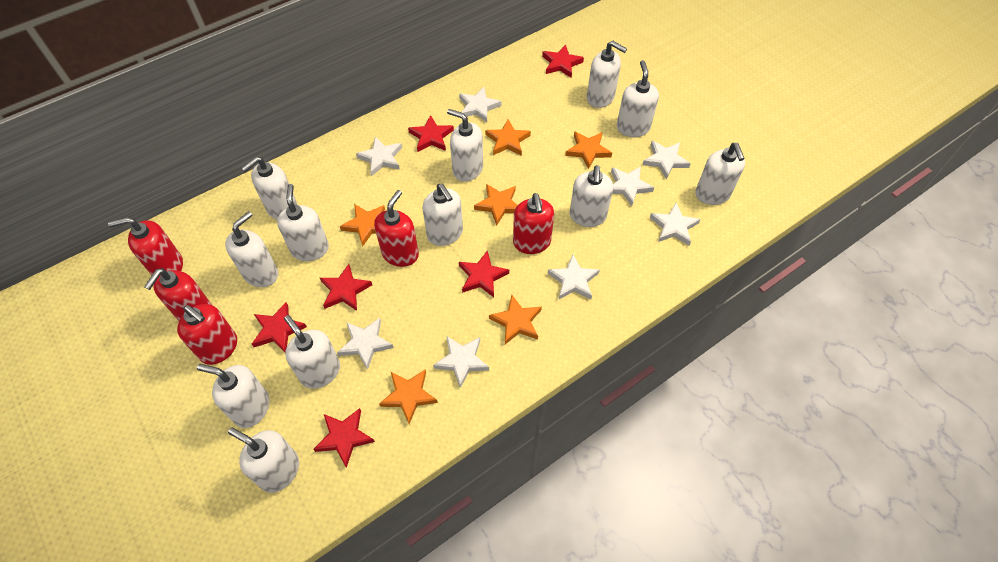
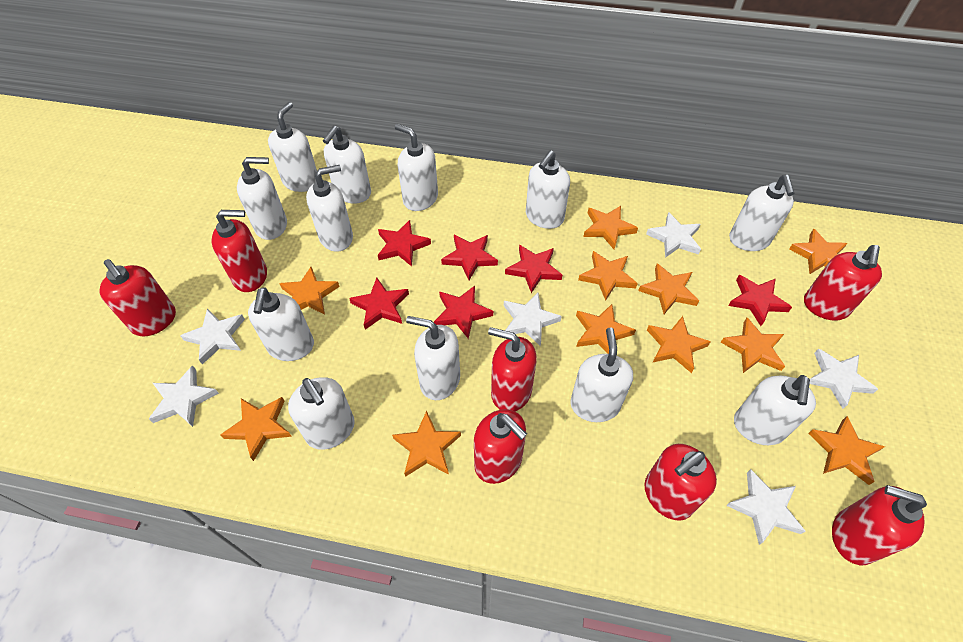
orange star: [340,204,385,247] [379,369,438,424] [474,184,518,226] [485,119,531,156] [489,295,542,344] [565,131,612,169] = 6 -> [221,397,292,461] [279,267,340,315] [392,411,461,477] [576,304,636,354] [578,251,638,301] [583,206,638,249] [638,264,699,314] [647,316,711,373] [721,318,785,373] [789,229,848,274] [808,416,885,485] = 11
red soap dispenser: [108,217,183,275] [144,268,212,321] [177,304,237,365] [374,190,419,267] [513,193,554,254] = 5 -> [100,259,176,336] [211,210,267,292] [474,409,527,484] [488,327,537,411] [644,444,717,521] [804,245,882,321] [832,485,927,565] = 7
white star: [337,318,394,370] [356,137,402,176] [433,336,489,388] [459,87,502,122] [548,255,600,299] [611,166,654,206] [642,141,691,179] [650,203,701,246] = 8 -> [149,365,219,427] [180,309,245,365] [504,292,562,346] [646,212,701,258] [726,469,805,545] [809,348,878,409] = 6

